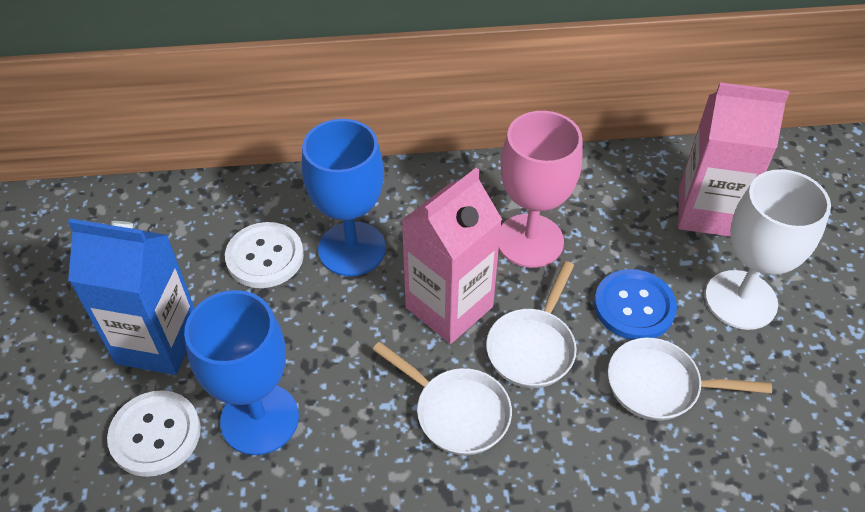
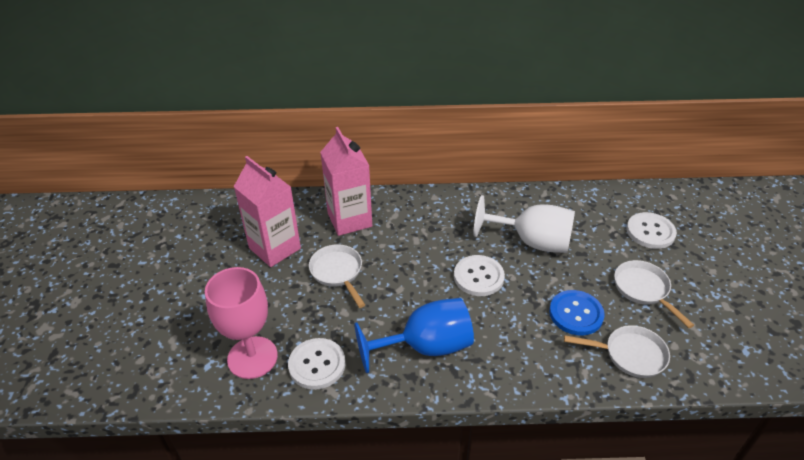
blue carton: [68,219,194,375] = 1 -> none = 0
blue goblet: [184,290,299,455] [302,119,386,276] = 2 -> [354,298,474,373] = 1
white button: [107,390,201,477] [225,222,304,288] = 2 -> [288,338,346,390] [454,255,505,296] [626,212,677,249] = 3

